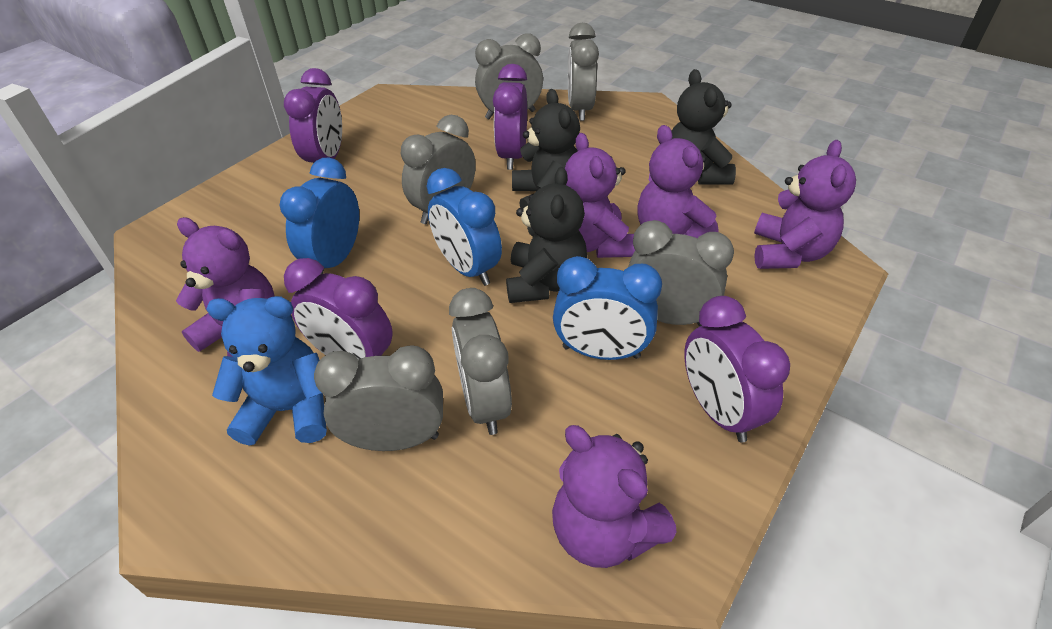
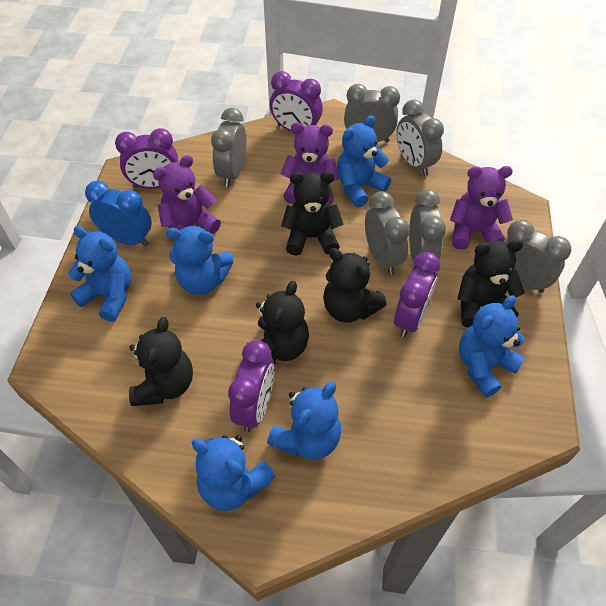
black teddy bear: [506,167,587,303] [512,89,580,209] [672,69,736,185] = 3 -> [129,317,193,406] [256,281,309,364] [281,171,344,256] [323,248,387,323] [457,240,525,328] = 5
blue clock: [280,158,359,274] [426,168,502,286] [553,256,662,360] = 3 -> [85,181,152,247] = 1
blue teddy bear: [206,296,327,446] = 1 -> [68,226,131,322] [166,226,233,295] [191,435,276,511] [267,382,341,460] [337,115,391,207] [459,295,525,397] = 6
purple teddy bear: [176,217,274,357] [552,425,676,568] [565,133,635,258] [637,125,719,239] [754,140,856,269] = 5 -> [153,155,221,234] [281,122,339,205] [450,166,513,250] = 3

